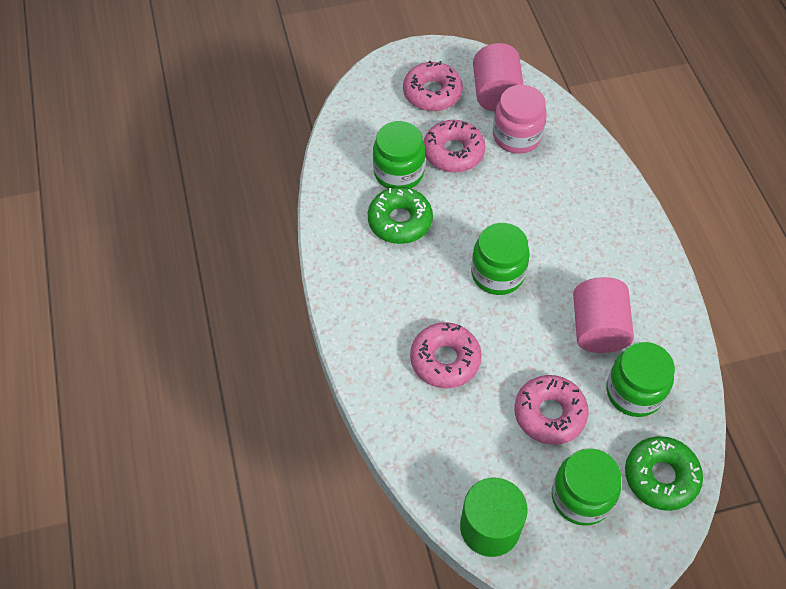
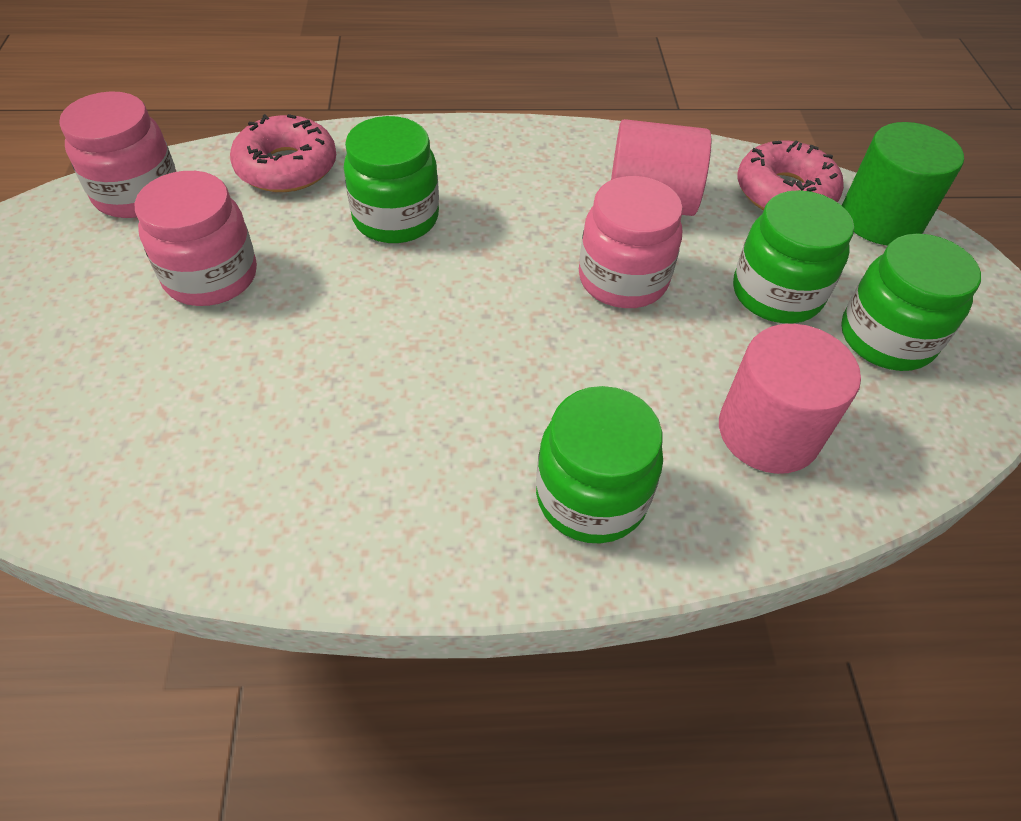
green donut: [368,187,433,244] [625,436,703,511] = 2 -> none = 0
pink donut: [403,61,463,111] [410,322,482,389] [423,120,486,172] [514,375,589,445] = 4 -> [230,114,336,192] [737,140,844,211] = 2
pink jar: [493,85,547,154] = 1 -> [59,91,176,218] [134,171,257,306] [579,176,683,308] = 3

